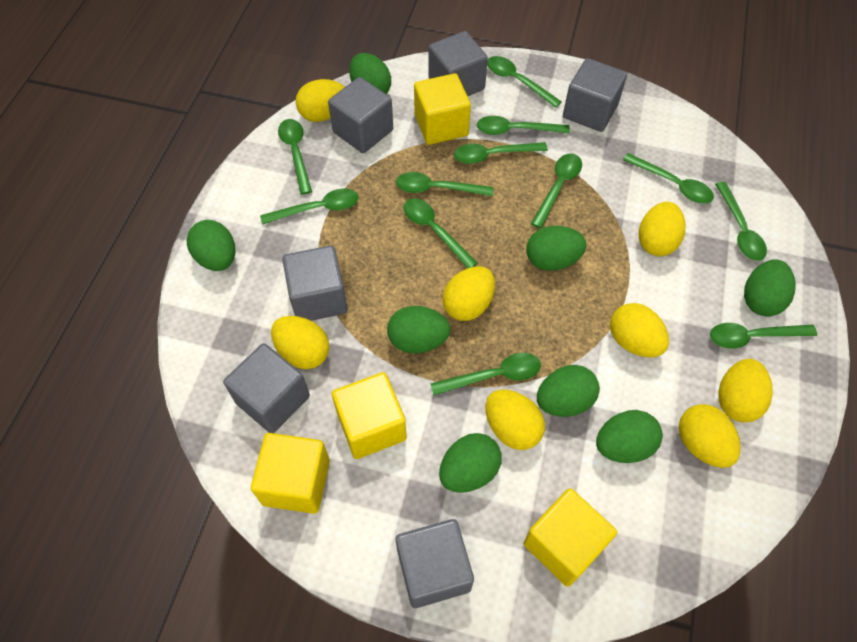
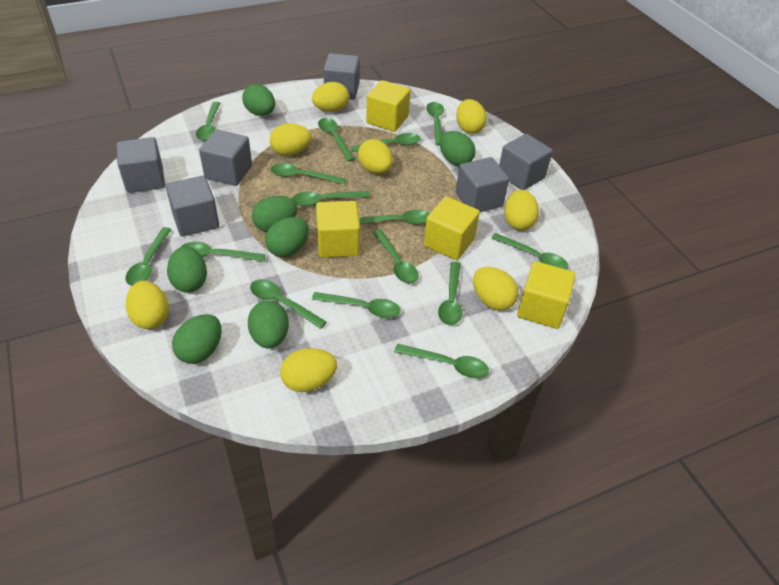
green egg: [187,220,235,271] [349,53,391,94] [387,306,451,353] [439,433,502,493] [526,226,586,271] [537,365,600,417] [596,410,663,463] [744,259,796,316] = 8 -> [167,246,207,293] [172,314,222,364] [242,84,275,116] [248,301,289,349] [252,196,297,232] [265,217,309,257] [440,131,475,166] = 7
green spoon: [260,188,358,225] [278,119,312,195] [396,172,493,196] [403,198,478,268] [430,353,541,395] [454,142,548,164] [477,116,570,135] [487,56,562,108] [531,153,582,228] [623,153,714,203] [710,323,817,349] [715,182,767,261] = 12 -> [125,227,172,286] [181,242,266,262] [196,102,221,141] [250,279,327,329] [271,163,345,184] [292,191,370,206] [312,292,400,318] [318,118,355,162] [351,133,421,152] [359,209,430,225] [372,229,419,284] [394,344,489,378] [426,102,444,146] [438,262,462,325] [491,233,569,270] = 15

